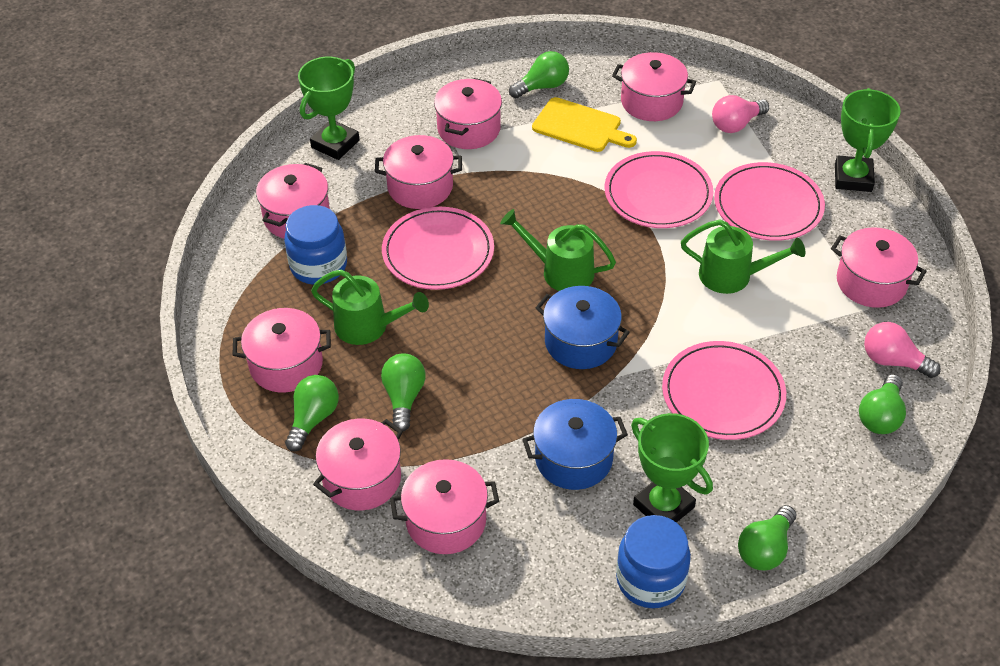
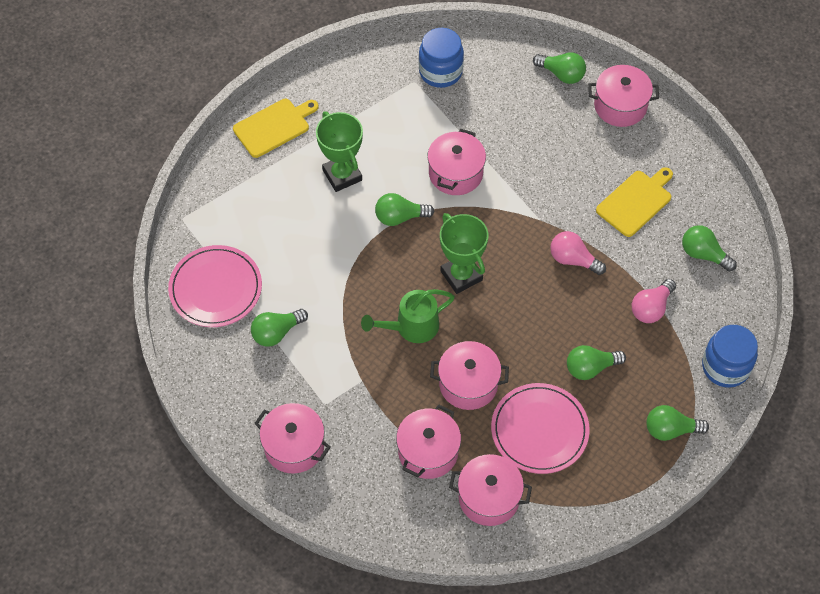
blue pot: [522,399,628,490] [536,286,630,369] = 2 -> none = 0
green light bulb: [285,375,339,452] [381,353,426,431] [509,51,569,98] [738,505,797,570] [859,374,906,434] = 5 -> [251,309,308,347] [375,193,434,226] [533,53,586,84] [567,345,626,380] [646,405,709,441] [682,225,737,272] = 6
green trophy: [298,57,360,160] [631,413,713,522] [835,88,901,192] = 3 -> [316,111,363,192] [440,213,488,294] = 2
green watering can: [311,269,429,345] [500,209,616,291] [681,220,805,294] = 3 -> [361,289,455,343] = 1
pink plate: [382,207,494,290] [605,151,714,228] [662,341,786,440] [714,162,825,241] = 4 -> [168,245,262,327] [491,383,590,474] = 2
pink pot: [232,308,331,392] [256,163,330,238] [313,419,403,511] [375,135,462,209] [390,459,499,554] [434,78,502,149] [612,52,696,121] [831,227,926,308] = 8 -> [254,403,331,473] [396,405,461,479] [427,129,486,195] [430,341,509,410] [449,454,532,526] [588,65,659,127] = 6
yellow cutting board: [532,97,637,152] = 1 -> [233,99,318,158] [596,167,673,237] = 2

